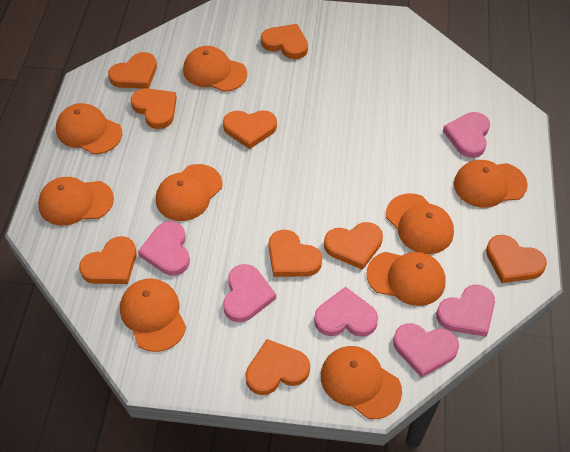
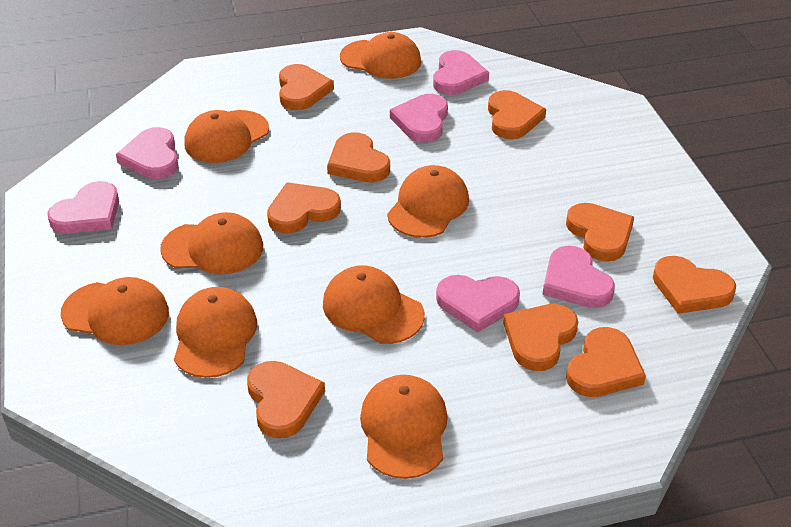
orange cap: [38,177,114,226] [56,103,122,154] [120,278,186,352] [156,164,223,221] [183,46,247,92] [321,346,402,419] [366,252,445,306] [386,193,454,254] [454,160,528,208] = 9 -> [60,277,169,345] [160,212,263,274] [174,287,257,378] [184,110,269,163] [323,266,425,344] [340,32,421,79] [360,375,448,479] [387,165,469,238] = 8

